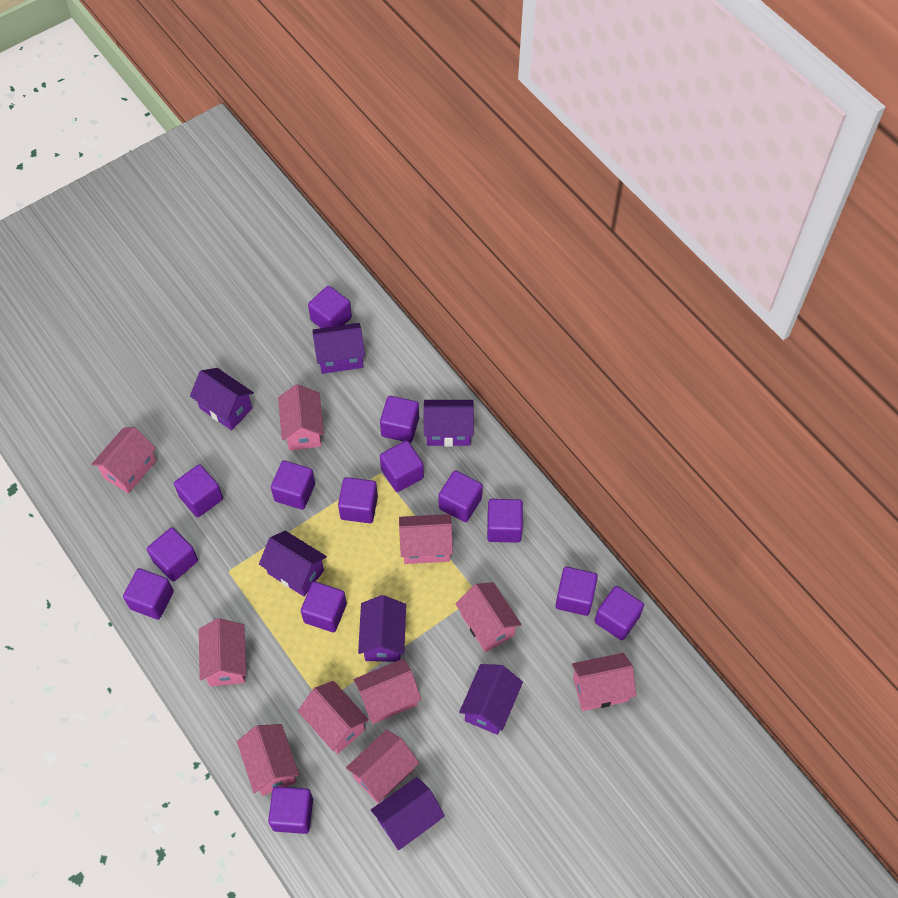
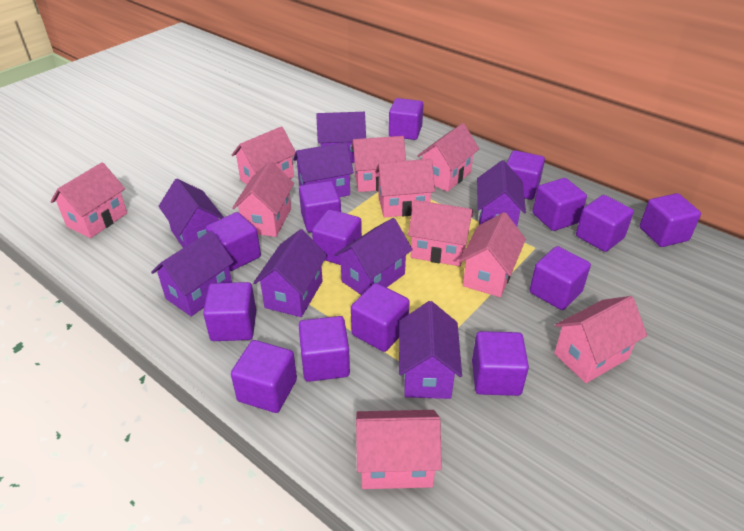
purple house: [190,368,254,430] [259,531,327,597] [312,323,365,374] [358,595,406,662] [371,777,445,850] [424,400,474,446] [459,664,523,735] = 7 -> [151,231,234,317] [159,179,224,248] [253,229,327,317] [293,142,354,197] [316,112,366,163] [334,218,413,295] [399,301,462,399] [477,160,526,226] = 8

